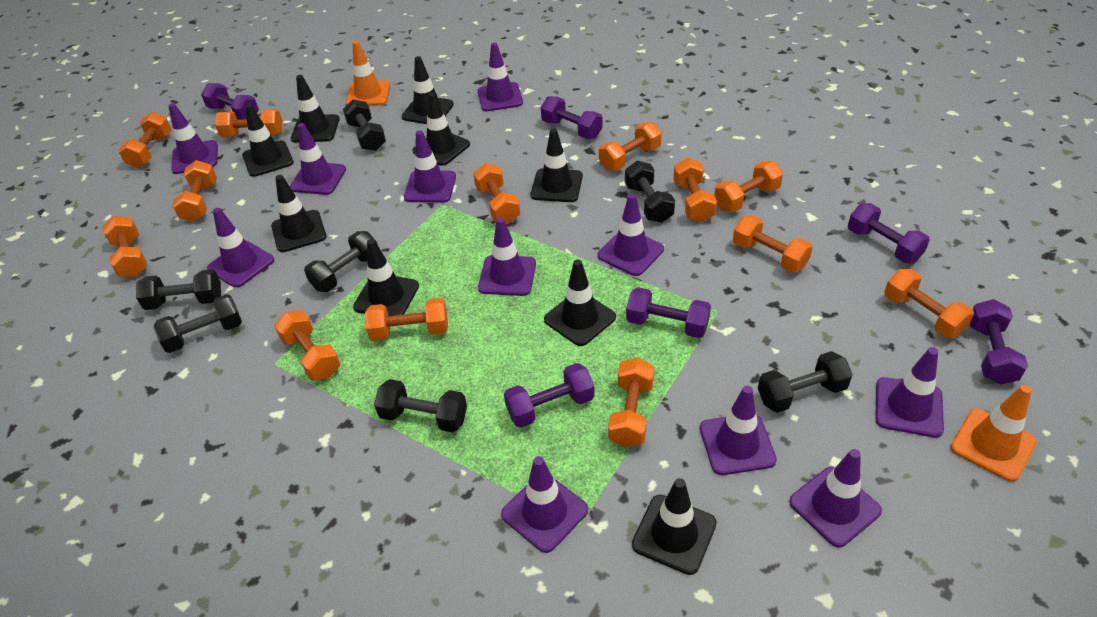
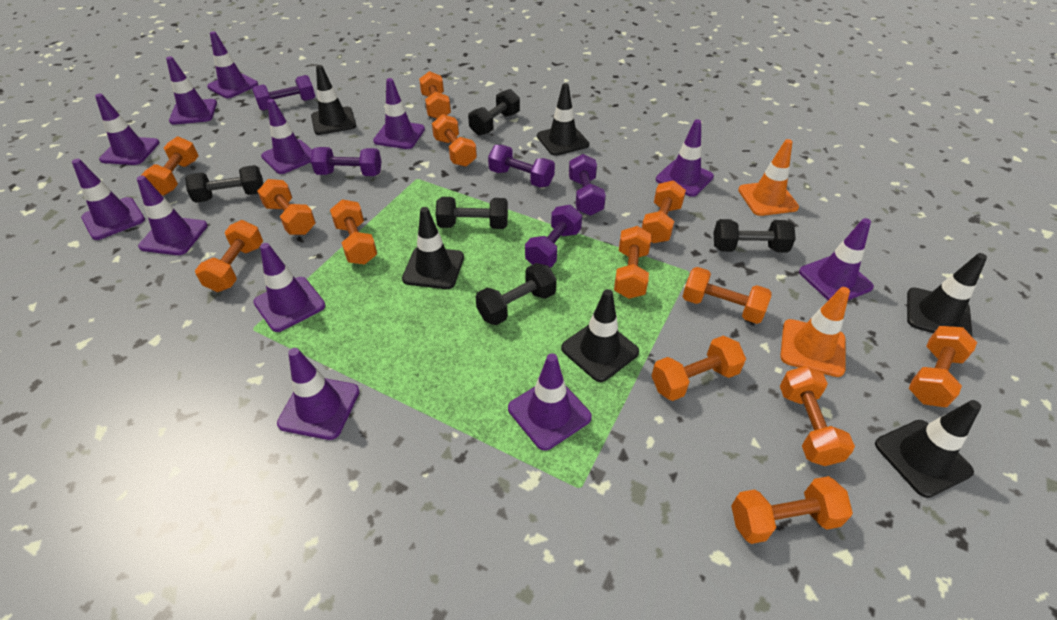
black dumbbell: [136,269,221,310] [153,294,242,353] [304,231,378,292] [343,99,386,151] [374,379,467,432] [625,161,675,223] [758,351,853,413] = 7 -> [185,165,263,203] [436,197,508,229] [468,89,520,136] [475,263,557,325] [713,219,796,253] = 5
black traffic cone: [242,104,294,177] [271,175,327,252] [291,75,340,143] [353,239,419,316] [401,56,454,124] [413,92,470,166] [531,128,583,202] [544,259,616,346] [632,478,717,575] = 9 -> [311,65,356,135] [402,207,464,289] [537,83,589,156] [561,289,639,382] [875,400,981,498] [907,253,987,336] = 6
purple dumbbell: [201,83,259,120] [504,363,595,428] [541,96,603,139] [626,287,711,338] [848,203,930,263] [970,299,1028,385] = 6 -> [252,75,315,111] [311,147,381,176] [488,145,555,188] [525,205,582,267] [569,154,606,216] = 5
purple traffic cone: [168,103,218,174] [207,208,274,288] [290,123,346,195] [404,130,456,203] [478,43,523,111] [478,217,536,296] [501,456,588,553] [598,194,664,276] [700,386,777,475] [789,449,882,547] [875,347,944,438] = 11 -> [72,159,145,240] [95,94,160,165] [137,176,208,255] [166,56,217,124] [207,31,258,98] [253,243,325,332] [261,99,312,174] [277,348,360,440] [373,78,425,149] [508,353,592,451] [656,119,714,197] [799,218,874,300] = 12

